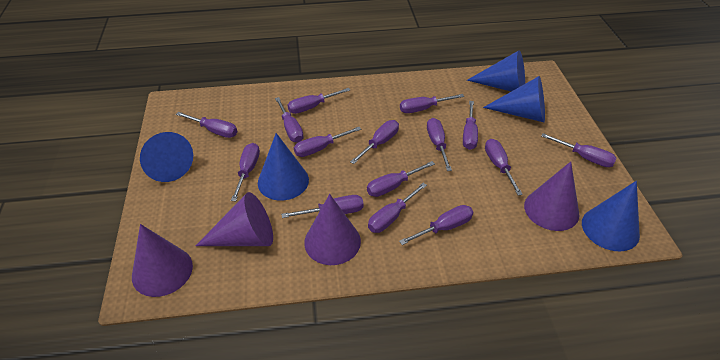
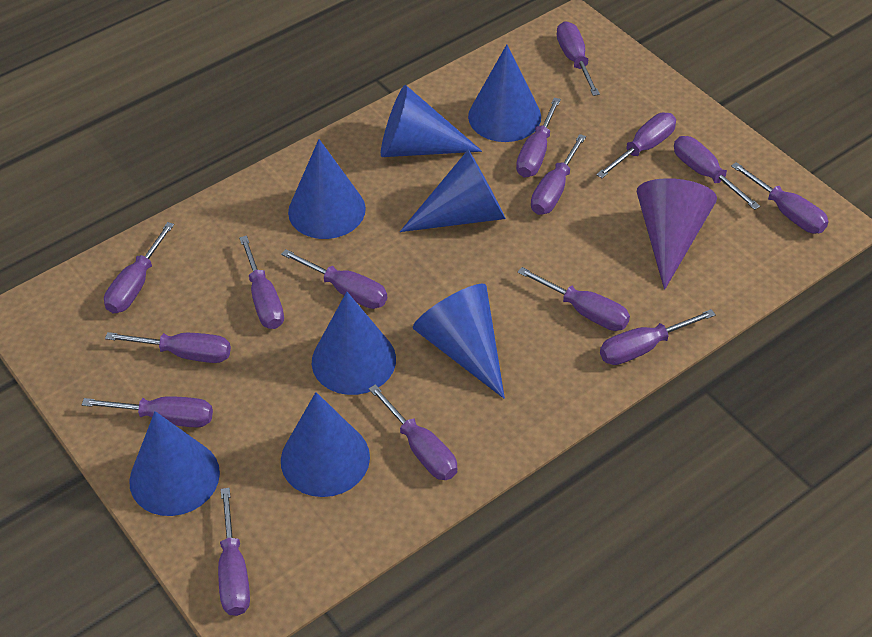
blue cone: [140,132,193,182] [258,133,309,201] [467,50,525,91] [483,76,545,122] [582,181,640,251] = 5 -> [129,411,220,516] [281,392,370,497] [288,139,366,239] [312,292,396,395] [381,85,482,157] [400,150,506,232] [413,284,505,399] [468,44,541,142] = 8
purple cone: [132,224,193,297] [196,192,273,246] [304,194,361,265] [524,162,579,231] = 4 -> [637,178,717,290] = 1

